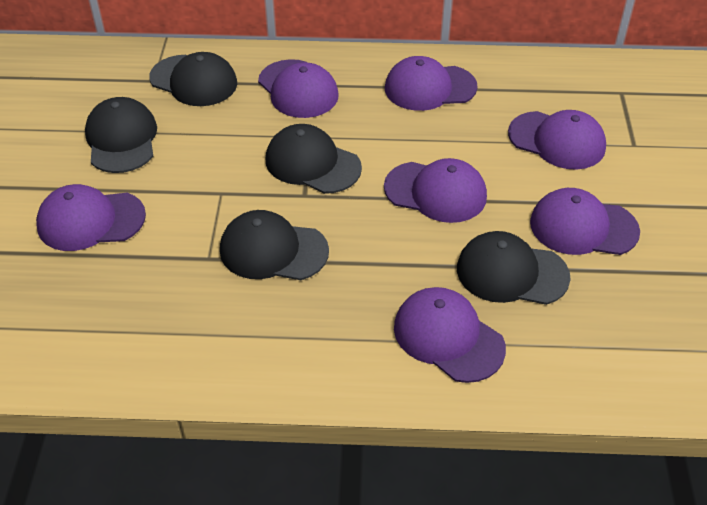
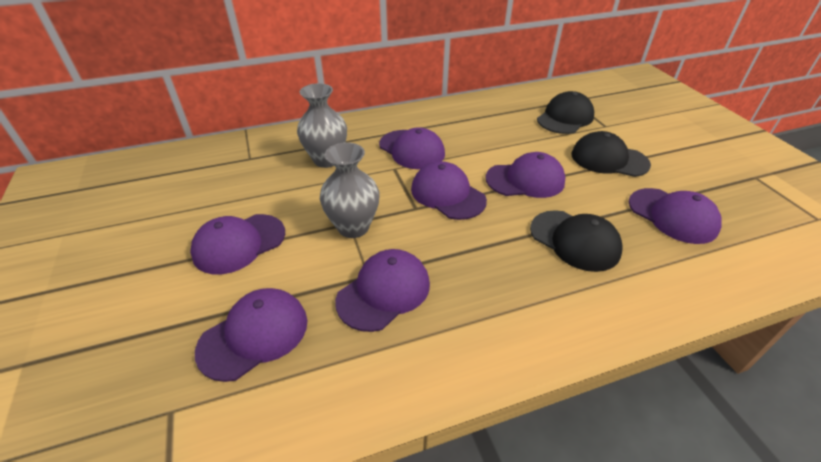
black cap: [85,97,157,173] [149,52,237,106] [220,210,329,280] [266,124,362,194] [457,231,571,305] = 5 -> [530,210,623,272] [537,91,594,134] [572,131,651,177] = 3
grey vase: none = 0 -> [297,83,347,168] [320,142,380,238] = 2

